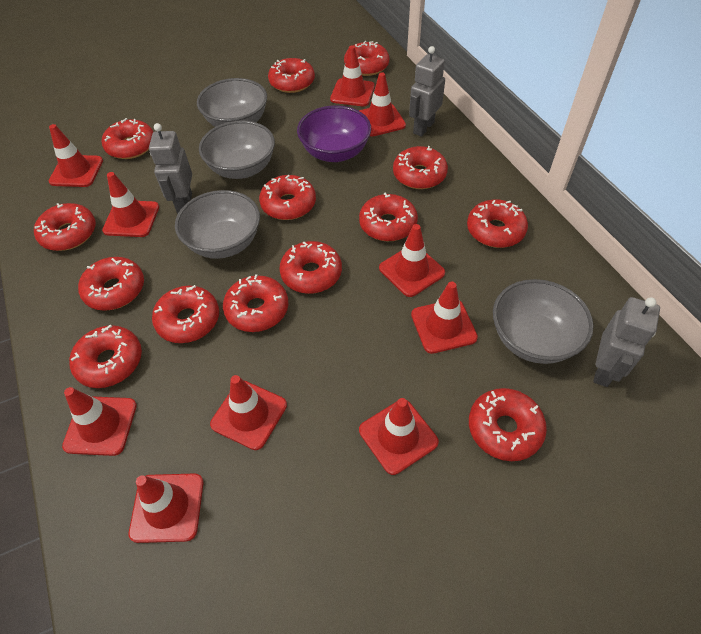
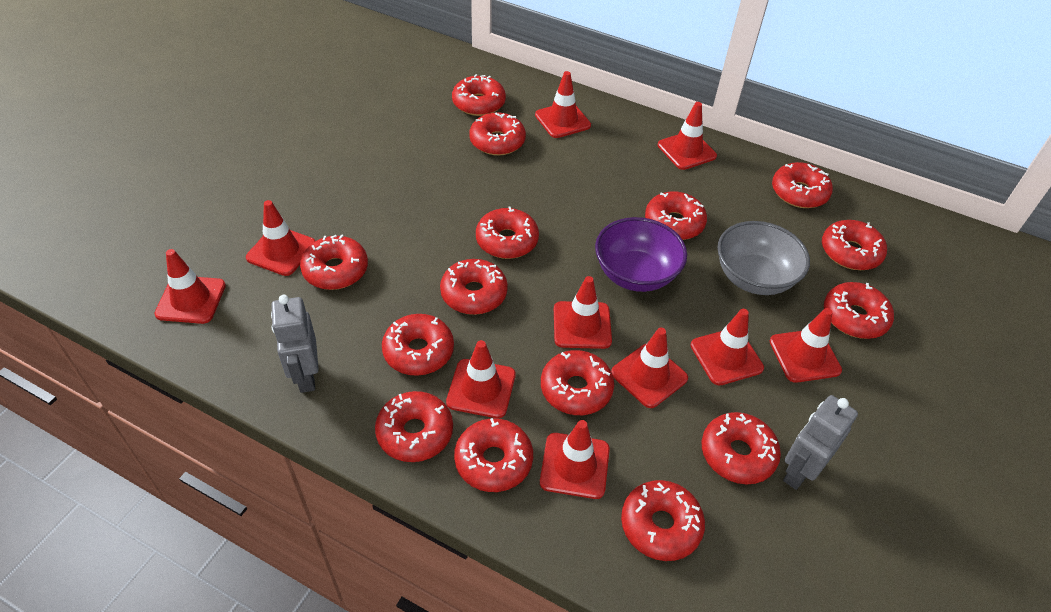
grey bowl: [175,190,260,259] [197,78,267,127] [199,120,275,179] [493,279,594,364] = 4 -> [717,221,810,295] = 1
grey robot: [149,123,192,214] [409,46,445,136] [593,297,660,387] = 3 -> [271,295,319,393] [783,395,858,490] = 2
red donut: [34,203,96,251] [69,325,142,388] [78,257,144,310] [102,118,153,159] [152,285,219,343] [223,274,289,332] [259,175,316,220] [268,58,315,93] [280,241,342,294] [344,41,389,76] [359,193,418,241] [393,146,448,189] [467,200,528,248] [469,388,547,461] = 14 -> [300,235,368,290] [375,391,453,462] [382,314,454,376] [440,259,508,315] [452,74,506,116] [454,418,533,492] [469,112,526,156] [476,206,539,259] [541,350,614,415] [621,480,705,561] [645,191,707,240] [702,412,781,484] [772,162,833,208] [822,220,887,270] [824,282,894,339] = 15

